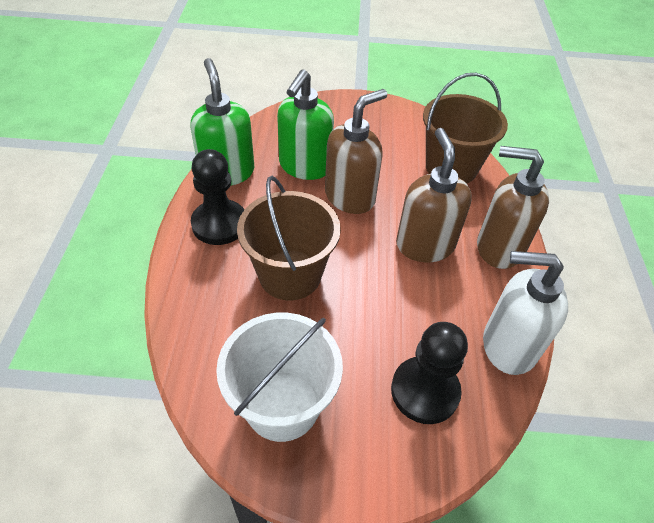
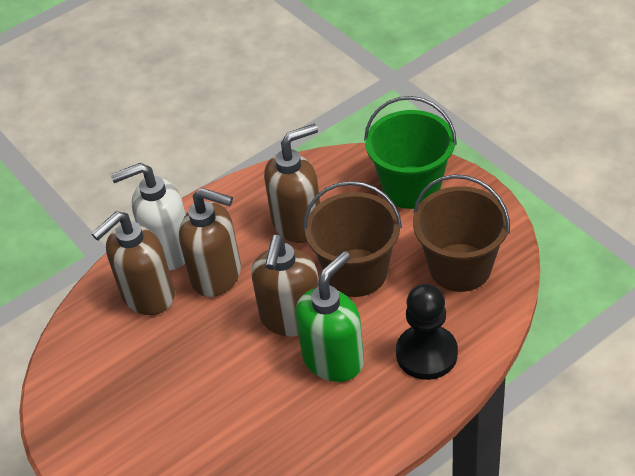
black pawn: [191,149,244,245] [391,322,468,424] = 2 -> [396,284,458,380] = 1
brown soap dispenser: [325,89,387,214] [396,128,472,262] [477,146,549,269] = 3 -> [91,211,175,315] [179,188,241,297] [251,234,319,336] [264,124,320,243] = 4
green bucket: none = 0 -> [364,96,457,209] = 1
green soap dispenser: [191,58,254,186] [277,69,334,180] = 2 -> [295,251,364,382] = 1
white bucket: [216,313,343,442] = 1 -> none = 0

